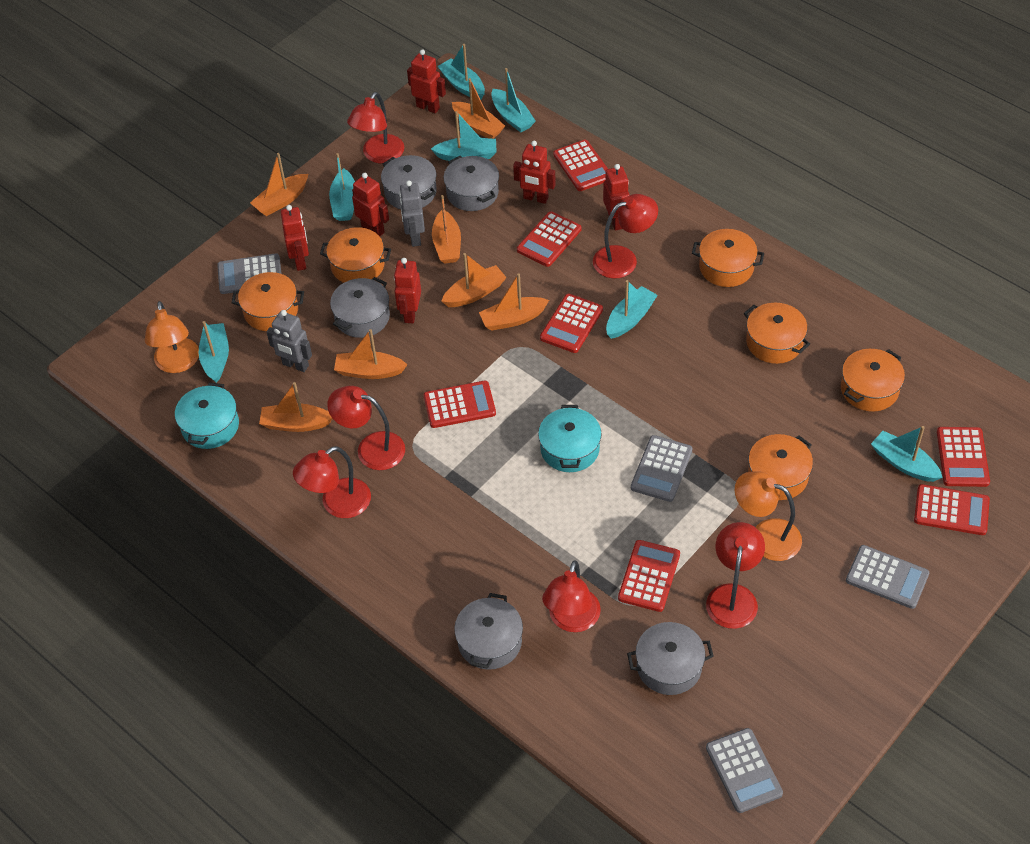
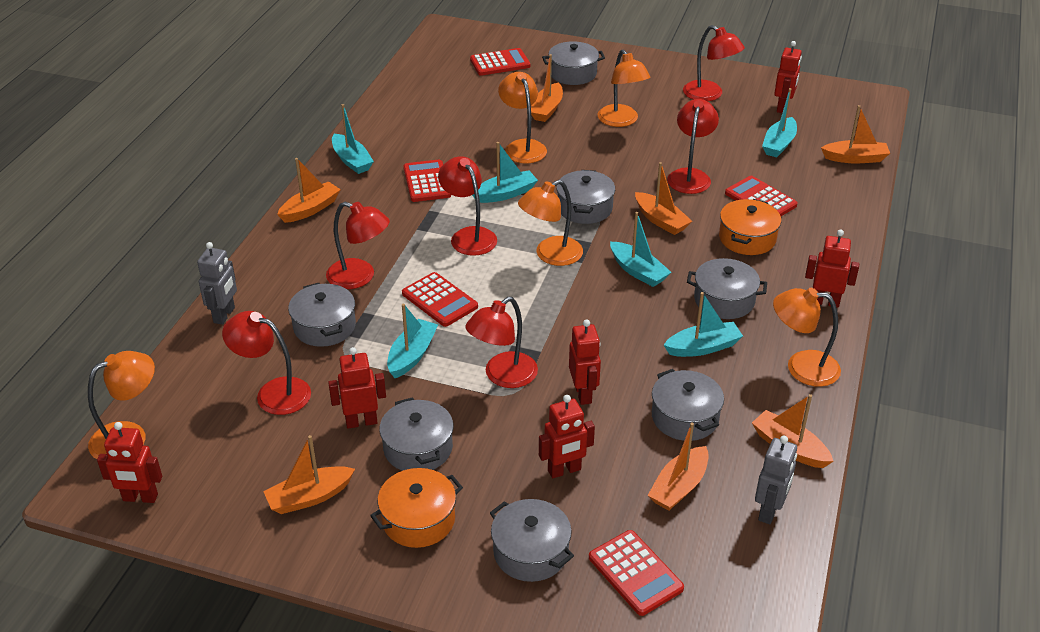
grey calculator: [217,253,282,294] [631,435,693,502] [706,728,783,813] [846,545,929,609] = 4 -> none = 0
grey pot: [330,277,390,338] [381,155,437,209] [444,156,499,211] [454,593,523,670] [627,622,714,695] = 5 -> [288,283,356,347] [379,397,454,471] [490,499,574,582] [542,41,605,85] [556,170,615,224] [652,369,724,441] [687,258,767,319] = 7
orange lamp: [145,301,199,373] [735,471,802,561] = 2 -> [88,351,155,459] [498,72,547,164] [518,180,583,266] [598,49,650,127] [773,288,841,387] = 5
orange pot: [232,272,304,331] [320,227,391,283] [692,229,764,287] [744,303,810,364] [748,434,813,500] [841,349,905,412] = 6 -> [370,468,463,548] [719,199,781,255] = 2
red calculator: [424,381,496,428] [517,211,581,267] [540,294,603,353] [553,140,608,191] [618,540,680,612] [914,484,990,535] [937,427,990,487] = 7 -> [402,272,478,327] [403,159,451,202] [470,48,530,76] [589,530,684,616] [725,176,798,216] = 5
turquoise boat: [198,321,229,383] [329,153,355,221] [431,111,497,161] [438,44,485,100] [491,68,536,133] [606,280,658,339] [871,426,943,482] = 7 -> [332,104,374,174] [387,304,438,378] [472,142,538,203] [610,212,671,287] [664,292,743,357] [762,88,797,157] = 6
turquoise pot: [175,382,239,449] [538,405,602,472] = 2 -> none = 0

